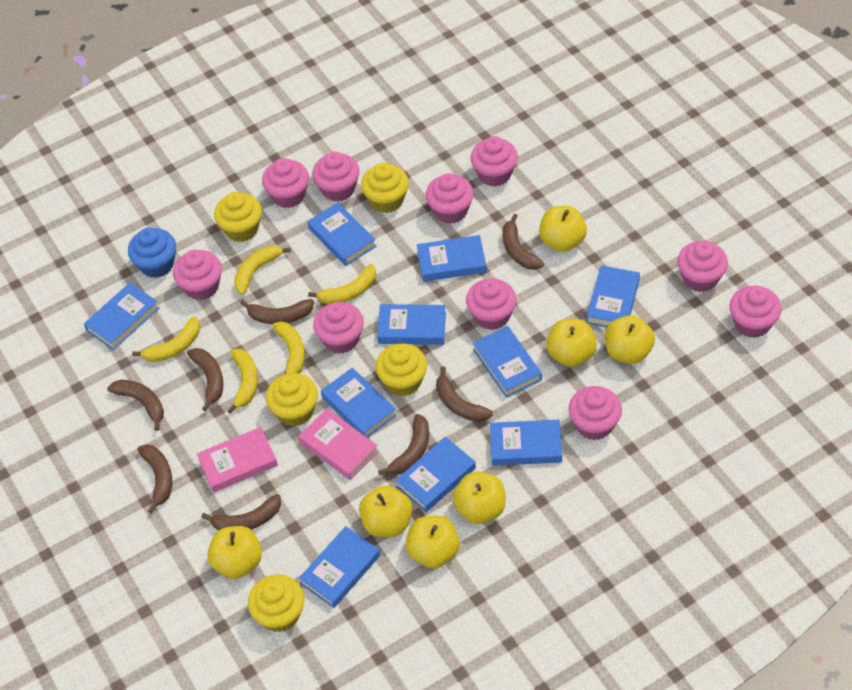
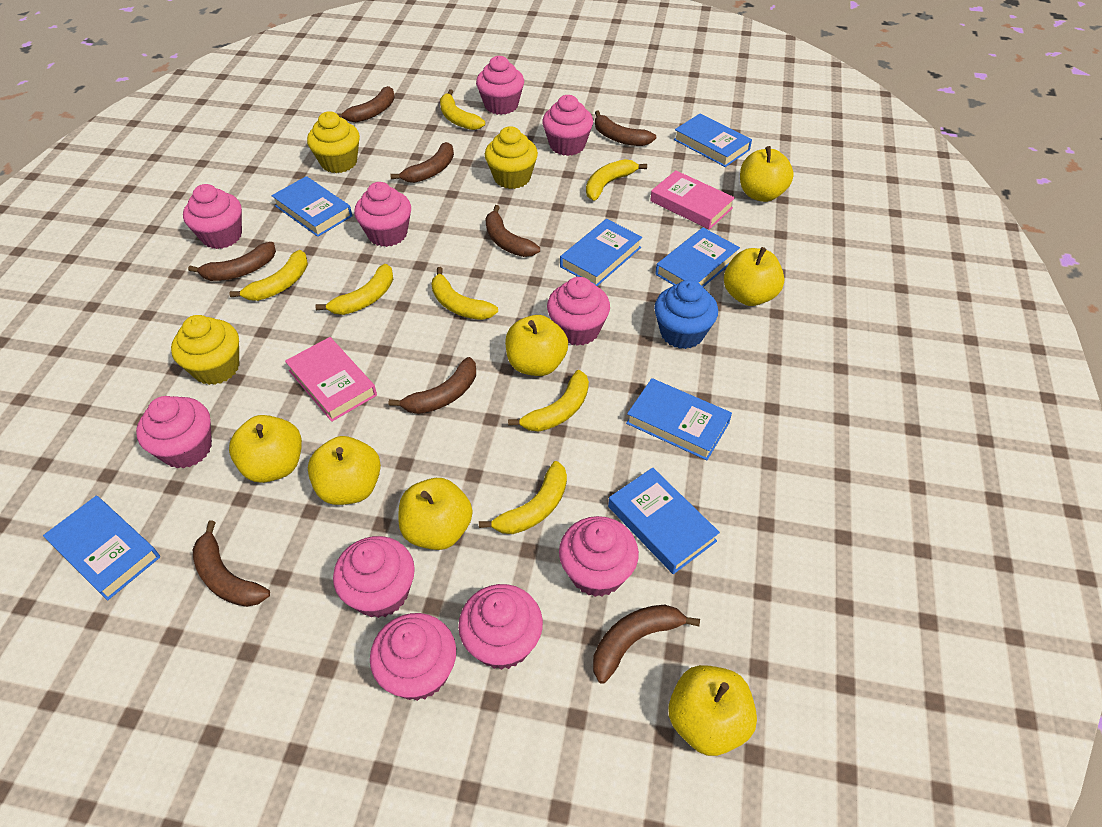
blue book: [84,283,159,350] [299,526,380,608] [307,202,376,266] [321,368,397,438] [377,304,446,345] [395,437,476,512] [417,235,487,282] [473,326,542,398] [490,420,562,466] [587,265,640,327] = 10 -> [43,496,160,600] [272,176,352,237] [560,219,642,286] [608,468,720,574] [626,378,732,460] [655,228,740,287] [674,113,752,167] = 7
yellow banana: [132,316,200,362] [227,349,258,414] [234,246,291,295] [272,321,305,374] [308,264,376,304] = 5 -> [229,250,308,301] [315,264,393,315] [431,267,498,320] [440,89,485,130] [479,461,567,534] [508,370,589,432] [586,159,647,200] = 7
yellow cupcake: [214,192,262,242] [248,574,304,632] [266,373,318,426] [361,163,409,213] [376,343,427,396] = 5 -> [171,315,239,385] [307,111,360,173] [485,126,538,189] = 3

